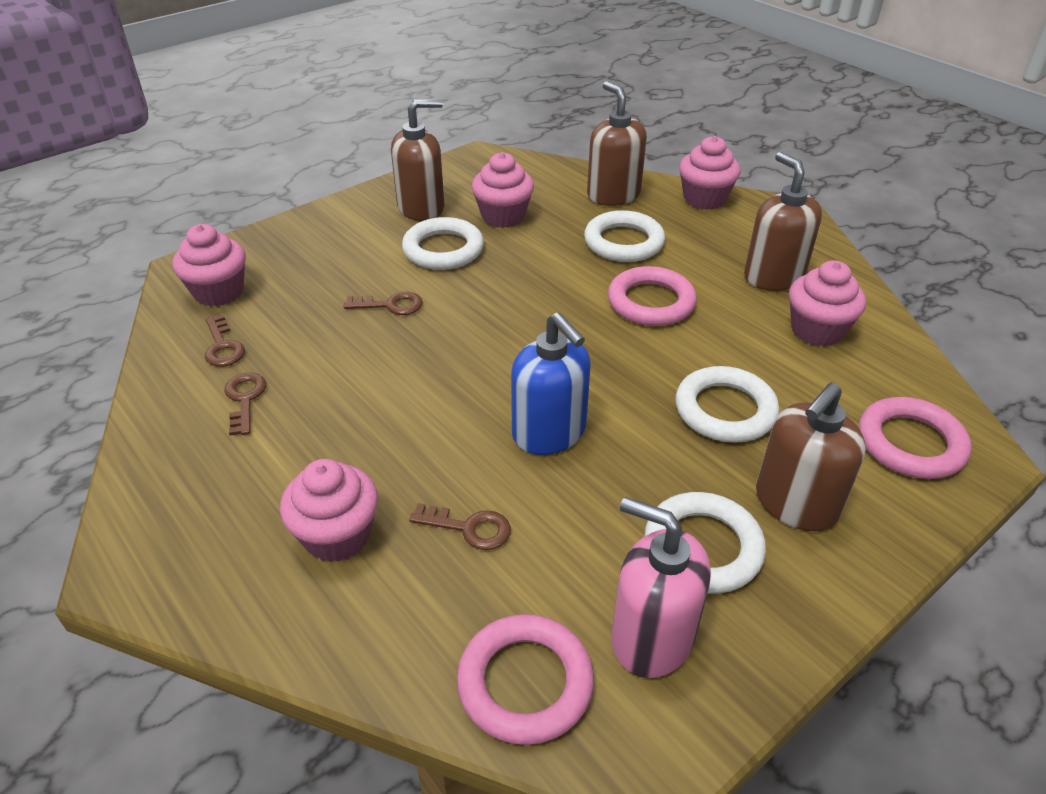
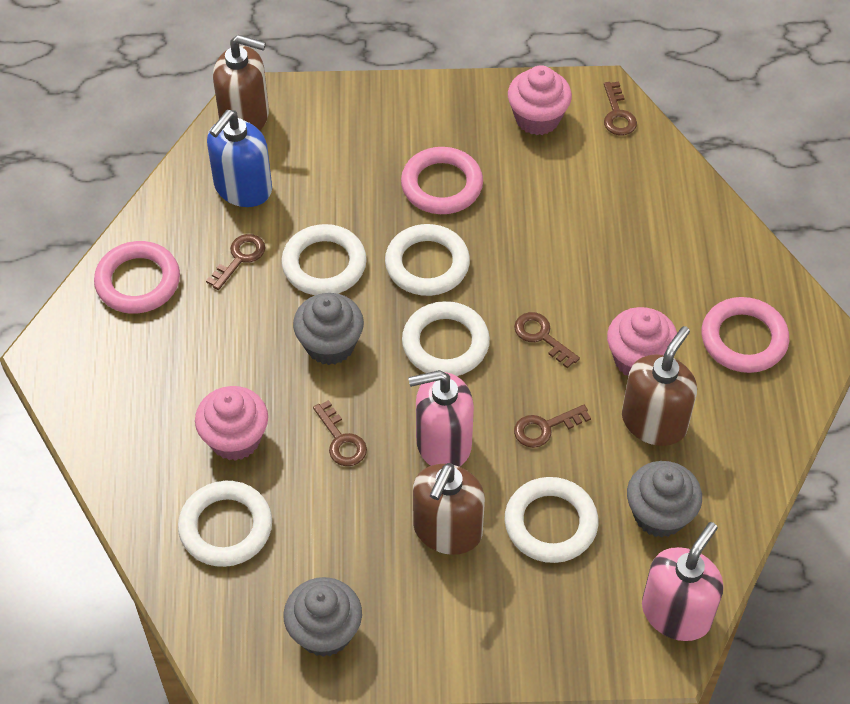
brown key: [205,315,245,367] [225,373,266,436] [344,292,423,315] [409,503,511,550] = 4 -> [206,234,265,290] [313,400,367,466] [514,312,580,369] [514,405,591,448] [604,82,637,135] = 5
brown soap dispenser: [391,99,445,221] [587,81,647,206] [744,152,822,291] [756,382,866,531] = 4 -> [213,35,269,130] [413,463,485,555] [622,326,697,446] = 3
grey cupcake: none = 0 -> [283,577,362,657] [293,293,364,365] [627,461,702,537] = 3
pink cupcake: [173,224,246,307] [280,459,378,562] [472,152,534,228] [679,136,741,210] [789,260,866,347] = 5 -> [195,386,268,461] [508,65,572,135] [607,307,677,376] = 3
pink soap dispenser: [612,497,711,678] = 1 -> [408,370,474,467] [642,522,723,641] = 2
white ring: [402,217,484,270] [584,210,665,262] [644,492,766,594] [676,366,779,443] = 4 -> [178,481,272,567] [281,224,367,295] [385,224,470,296] [402,301,490,376] [505,477,598,563] = 5

